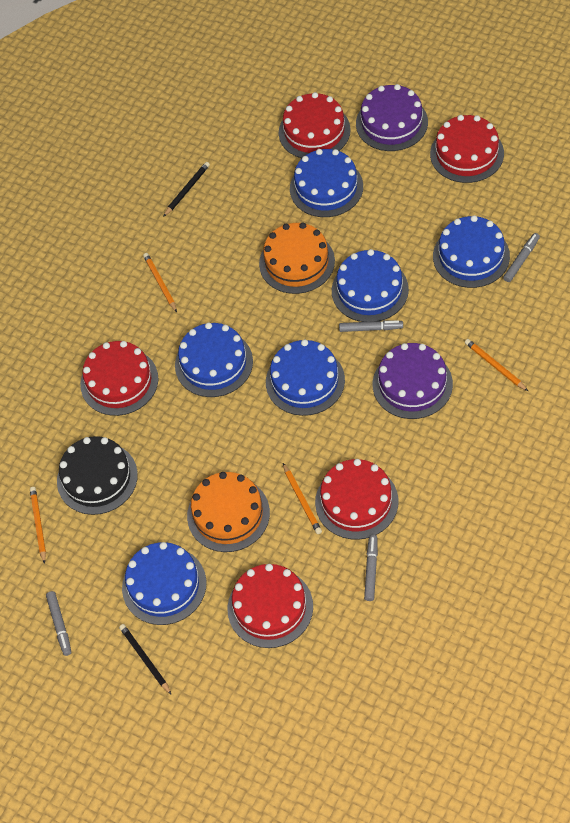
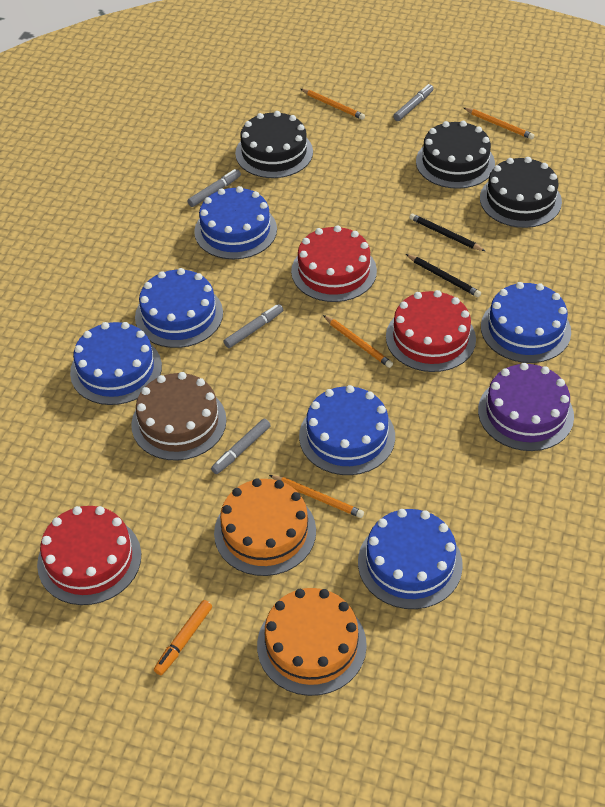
black cake: [57,436,138,515] = 1 -> [235,111,313,178] [416,121,495,189] [480,157,562,228] = 3
brown cake: none = 0 -> [131,372,227,461] = 1
orange marker: none = 0 -> [154,600,212,675] = 1
purple cake: [356,84,428,151] [373,343,453,419] = 2 -> [478,363,574,451] = 1
red cake: [80,341,159,416] [227,564,313,648] [279,92,351,158] [315,459,399,540] [430,115,504,183] = 5 -> [37,506,141,605] [291,225,377,302] [386,290,476,372] = 3

